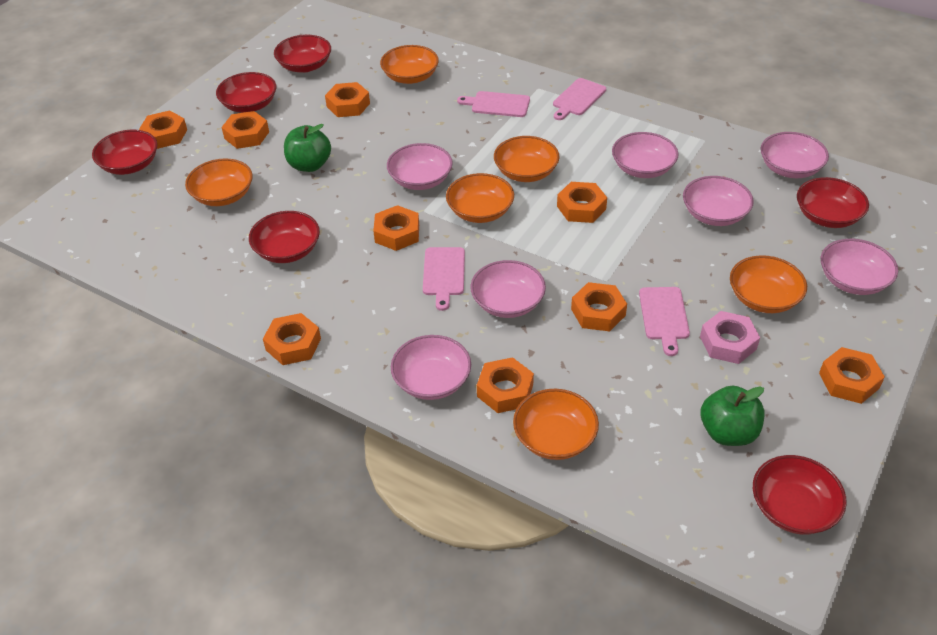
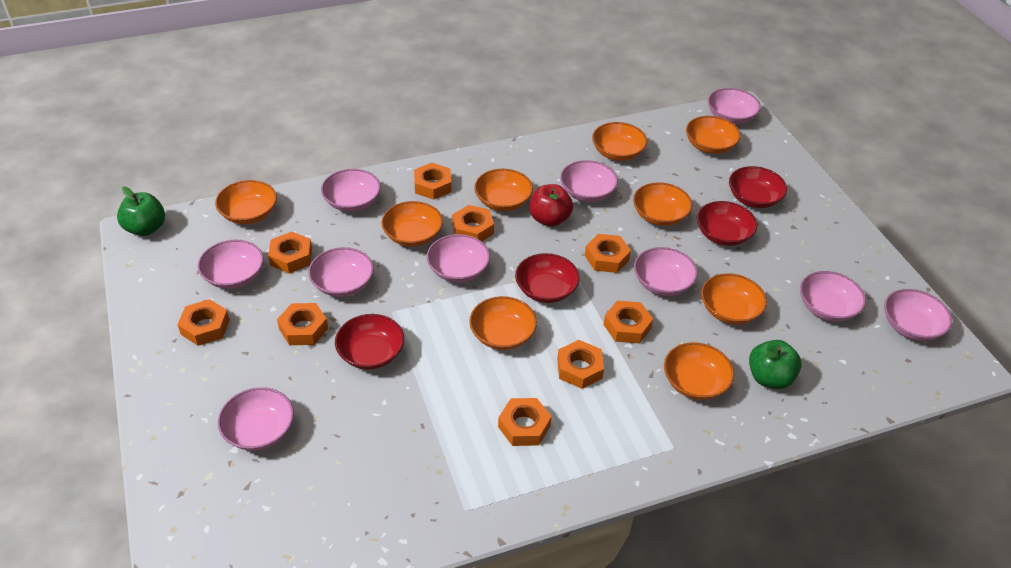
orange bowl: [185,158,253,206] [380,45,439,84] [446,173,514,223] [494,136,559,182] [513,389,599,460] [730,255,807,313] = 6 -> [215,180,277,224] [381,201,443,247] [469,296,537,350] [474,169,533,211] [592,122,647,161] [633,182,692,226] [664,342,734,400] [686,116,741,154] [701,273,767,325] = 9
pink bowl: [387,143,453,190] [391,335,471,400] [470,260,546,318] [612,132,678,178] [683,176,754,226] [761,132,829,178] [821,239,898,295] = 7 -> [198,240,264,289] [218,387,294,451] [308,247,374,297] [321,169,381,212] [427,234,490,283] [560,160,618,202] [634,247,698,296] [708,88,761,124] [800,271,866,322] [884,289,952,341] = 10
pink cutting board: [423,247,465,311] [457,91,530,117] [553,78,606,120] [639,287,690,356] = 4 -> none = 0
pink nut: [700,311,760,364] = 1 -> none = 0
red apple: none = 0 -> [530,184,573,227] = 1
red bowl: [92,130,158,175] [216,72,276,113] [249,211,320,263] [274,35,331,73] [753,455,847,534] [797,177,869,228] = 6 -> [335,314,404,369] [515,253,580,303] [697,201,757,246] [729,166,787,208] = 4

